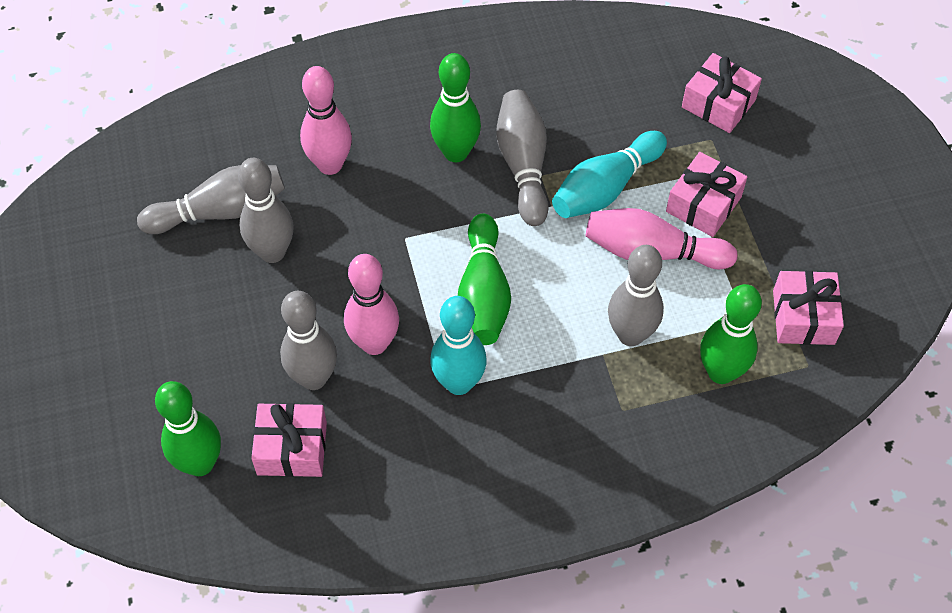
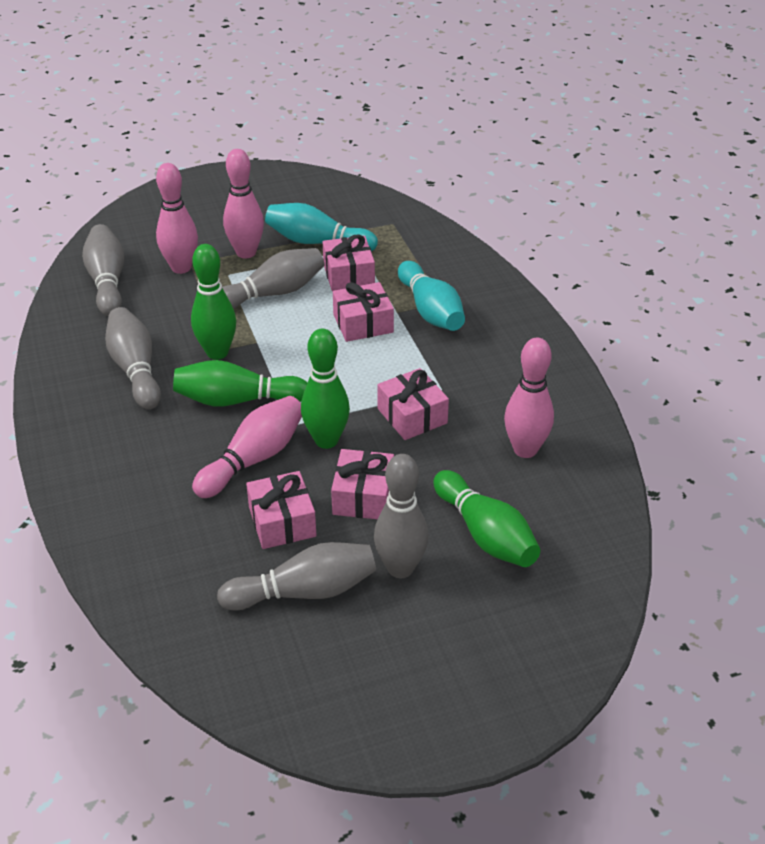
pink bowling pin: [300,66,352,175] [344,254,399,355] [586,208,737,269] = 3 -> [156,163,198,274] [192,396,302,498] [223,149,264,258] [504,337,554,458] = 4
pink gift: [251,403,327,477] [666,152,747,237] [682,53,762,133] [773,271,844,345] = 4 -> [246,471,316,549] [323,234,375,291] [331,449,394,519] [333,282,394,342] [377,368,449,440] = 5

